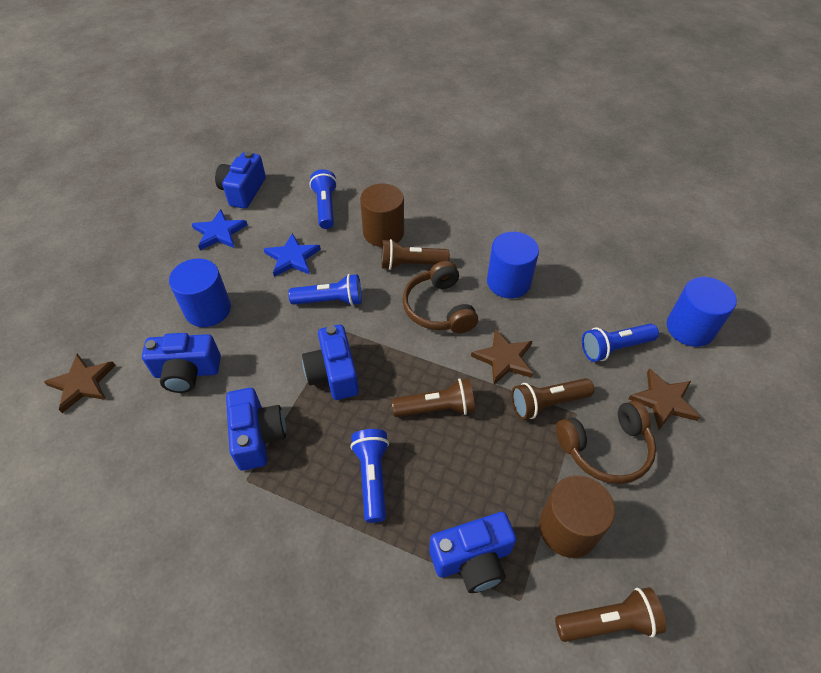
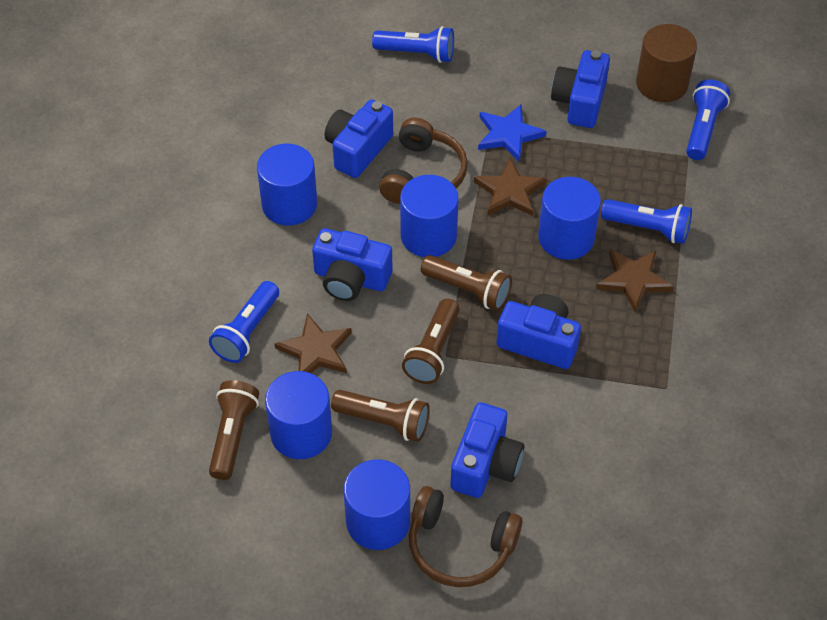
blue cylinder: [169,258,231,327] [487,232,539,298] [667,277,737,347] = 3 -> [257,144,317,225] [265,371,332,459] [344,460,410,550] [400,175,459,257] [538,177,601,260] = 5
blue star: [192,209,248,250] [264,233,321,277] = 2 -> [478,105,546,162] = 1
brown cylinder: [360,184,404,247] [539,475,615,558] = 2 -> [636,24,697,102] = 1

